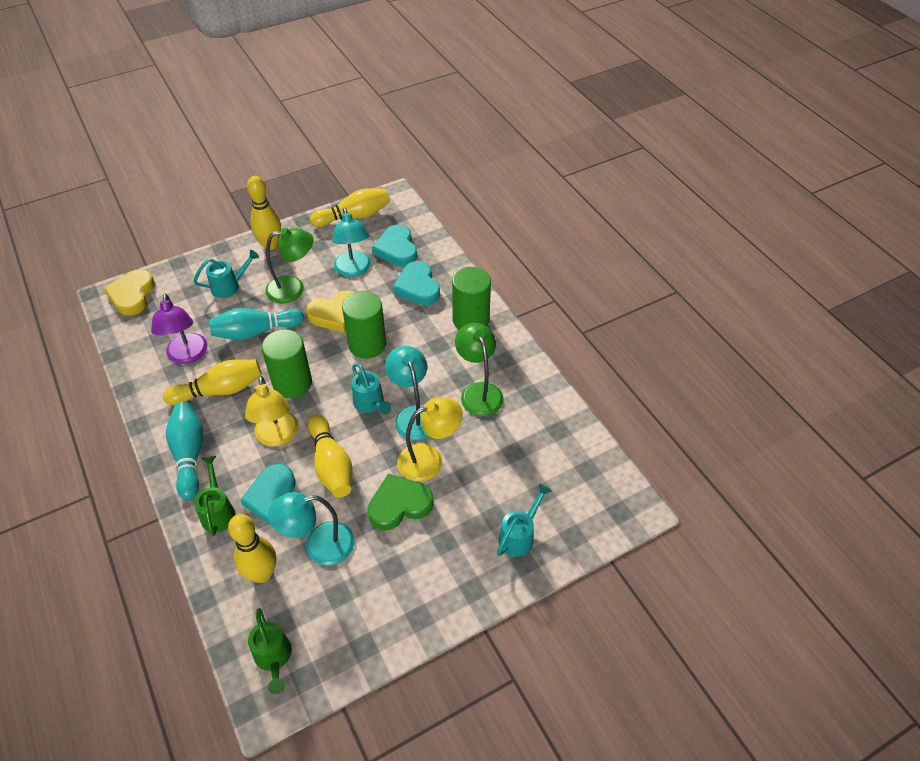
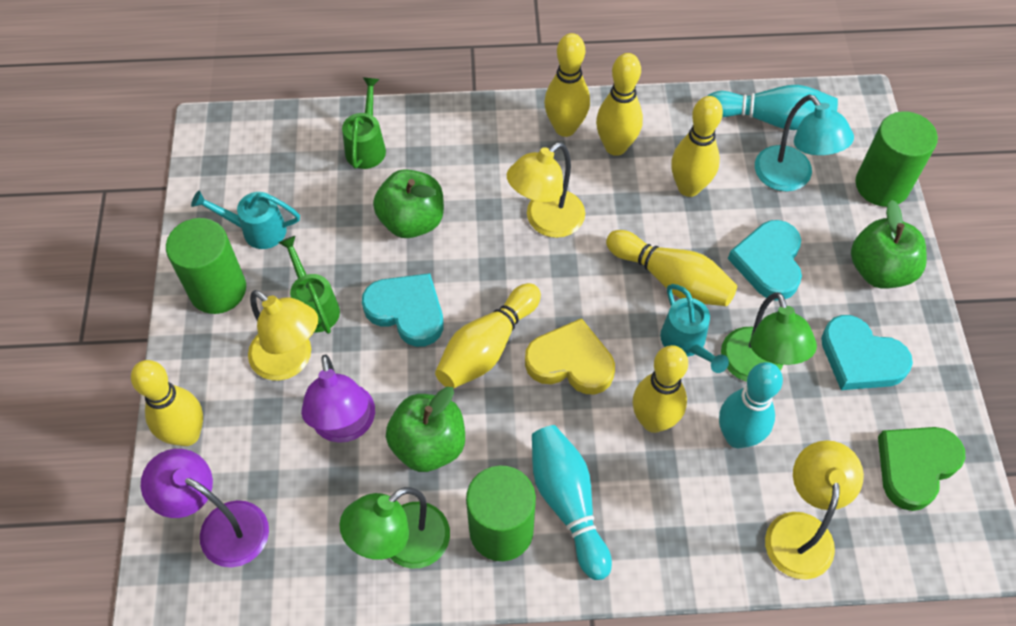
green apple: none = 0 -> [373,169,444,238] [386,387,465,472] [851,200,927,288] = 3
purple lamp: [151,294,208,364] = 1 -> [141,449,269,567] [301,354,375,443] = 2
turquoise bowling pin: [166,402,203,500] [209,308,304,340] = 2 -> [532,425,612,580] [708,85,838,130] [719,362,783,448] = 3
turquoise lamp: [268,492,355,566] [332,208,371,277] [385,346,429,441] = 3 -> [755,95,854,192] = 1
turquoise watering can: [193,250,259,298] [352,363,391,415] [497,484,552,557] = 3 -> [191,190,300,249] [660,284,729,373] = 2
yellow bowling pin: [163,359,262,406] [228,514,276,583] [247,176,281,250] [308,414,353,497] [310,188,390,227] = 5 -> [131,360,203,446] [435,283,541,389] [544,33,590,137] [596,53,643,156] [606,230,737,306] [633,345,688,433] [671,96,723,197] = 7
yellow heart: [104,269,155,316] [306,290,355,333] = 2 -> [525,318,615,394] = 1
yellow lamp: [245,376,299,447] [397,397,463,482] = 2 -> [248,290,318,381] [507,142,585,238] [765,440,864,580] = 3

